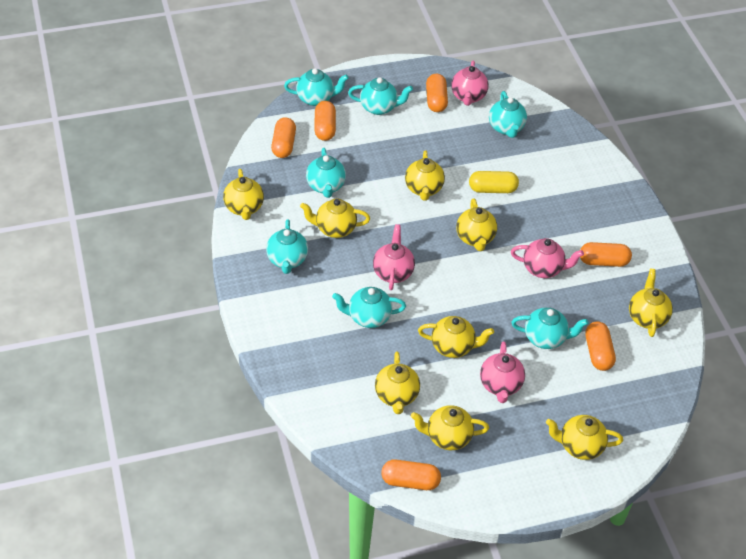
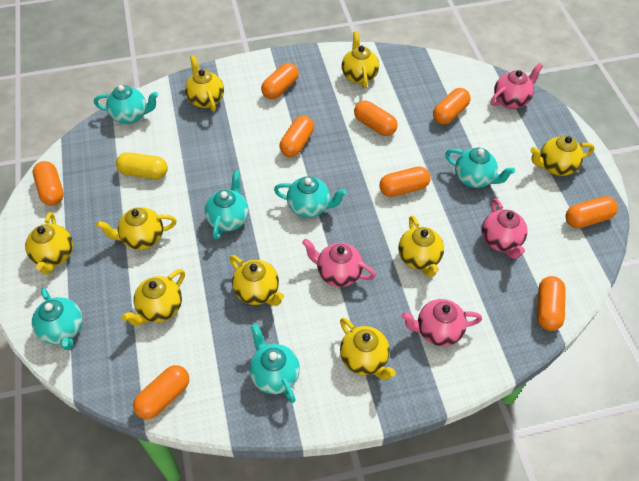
orange capsule: [271,117,296,158] [314,101,336,141] [381,460,441,490] [426,74,448,112] [580,242,632,267] [585,321,616,371] = 6 -> [33,161,64,206] [133,365,189,419] [261,63,299,99] [280,116,314,157] [354,101,398,136] [379,166,431,197] [433,88,471,125] [537,276,566,331] [566,196,618,228] = 9
turquoise teapot: [266,219,308,274] [284,68,349,106] [306,148,346,198] [332,287,406,328] [348,77,413,115] [489,91,527,138] [511,308,588,349] = 7 -> [32,288,83,350] [94,85,158,124] [205,170,249,239] [249,324,300,403] [274,176,346,218] [445,148,515,188] = 6

